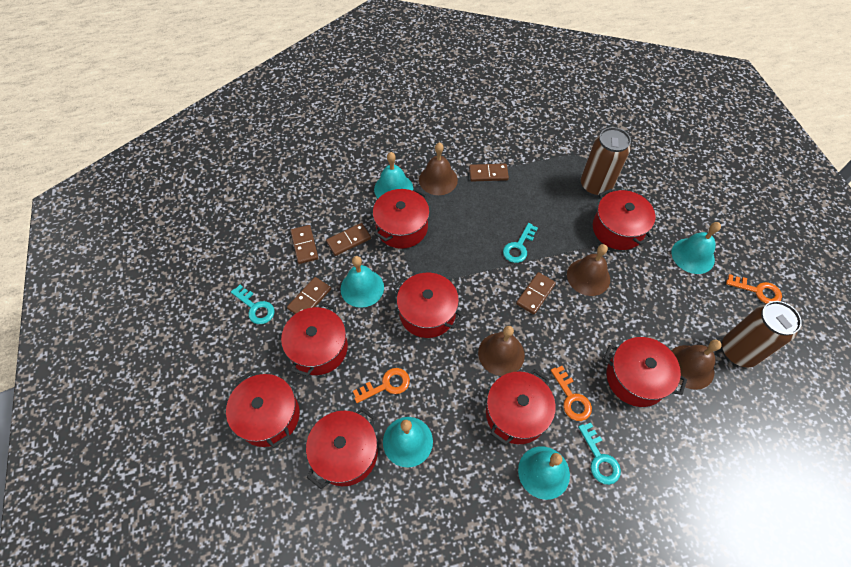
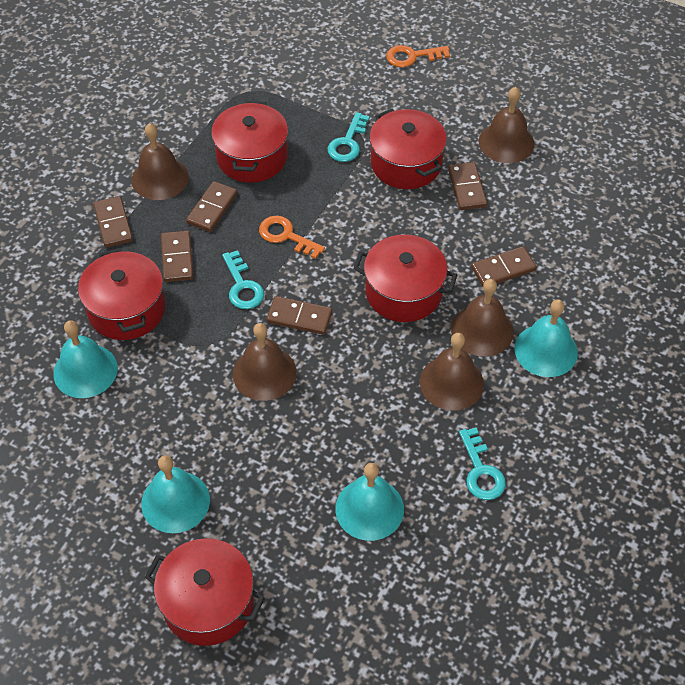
brown bell: [419,142,458,195] [478,326,525,376] [567,244,610,296] [671,340,722,390] = 4 -> [132,123,189,200] [233,323,297,401] [420,333,484,411] [451,279,514,357] [479,87,534,163] = 5
brown can: [581,127,631,196] [722,301,802,367] = 2 -> none = 0
brown domino: [287,277,331,314] [290,225,318,264] [326,223,371,256] [469,164,509,181] [516,272,556,315] = 5 -> [93,196,133,248] [161,230,193,282] [186,181,238,232] [266,296,332,335] [448,162,487,210] [471,246,536,287] = 6
orange key: [353,368,410,403] [551,366,592,421] [726,274,782,304] = 3 -> [259,216,325,259] [386,45,450,67] = 2
red pot: [226,371,299,448] [281,303,348,376] [306,407,378,489] [373,189,430,249] [393,273,463,338] [486,369,556,445] [593,189,655,250] [604,337,687,407] = 8 -> [78,248,165,340] [145,538,265,646] [211,101,288,183] [353,235,457,322] [369,109,447,189] = 5
turquoise bell: [341,256,384,308] [374,152,413,198] [383,417,433,468] [518,446,570,500] [672,222,721,274] = 5 -> [53,320,118,398] [141,455,210,533] [335,463,404,541] [514,299,578,377] = 4

